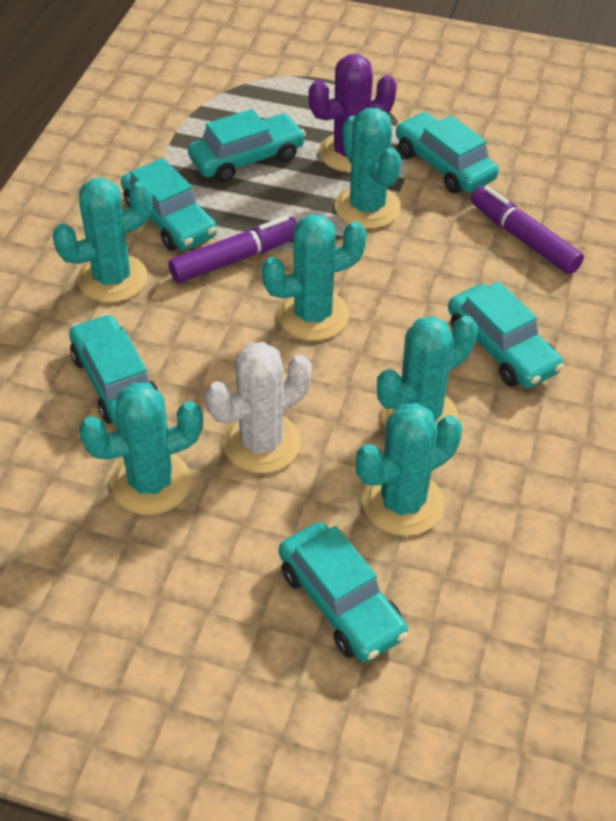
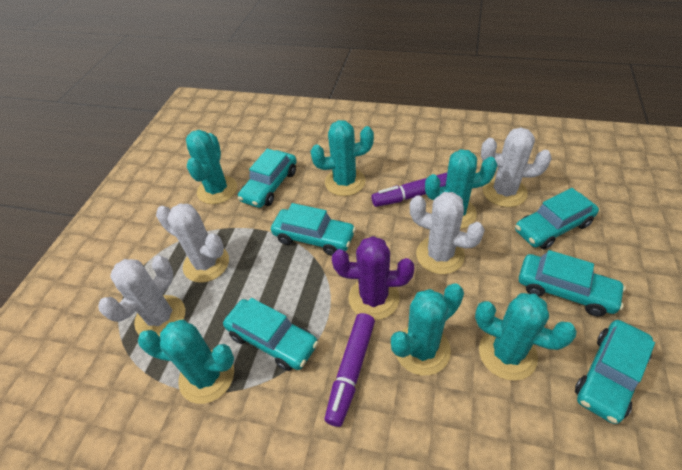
white cactus: [205,342,312,474] = 1 -> [98,256,185,337] [156,204,229,283] [410,192,484,274] [481,128,552,207] = 4

